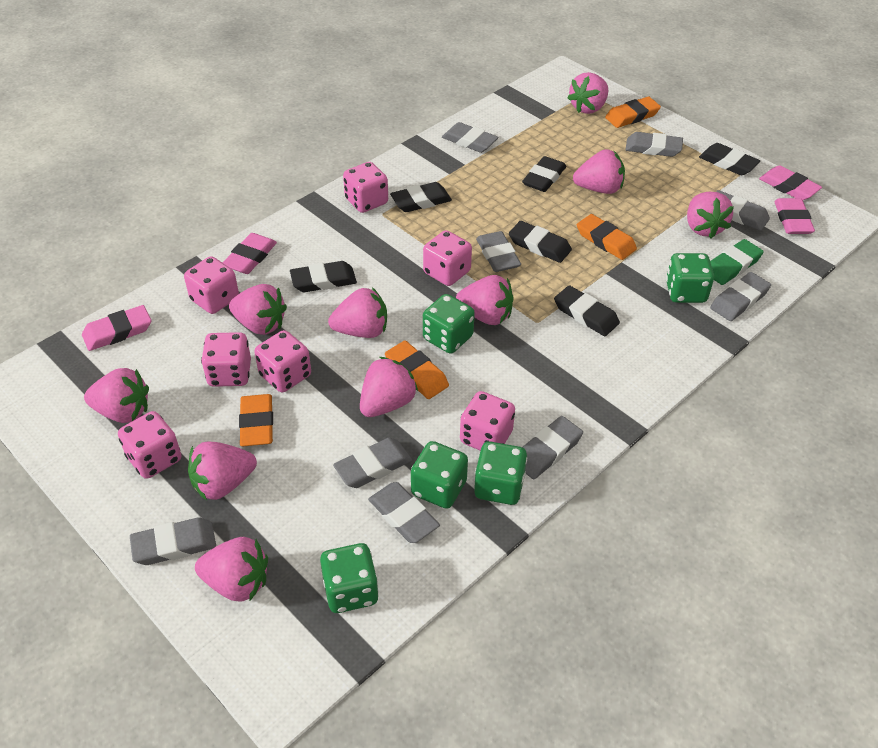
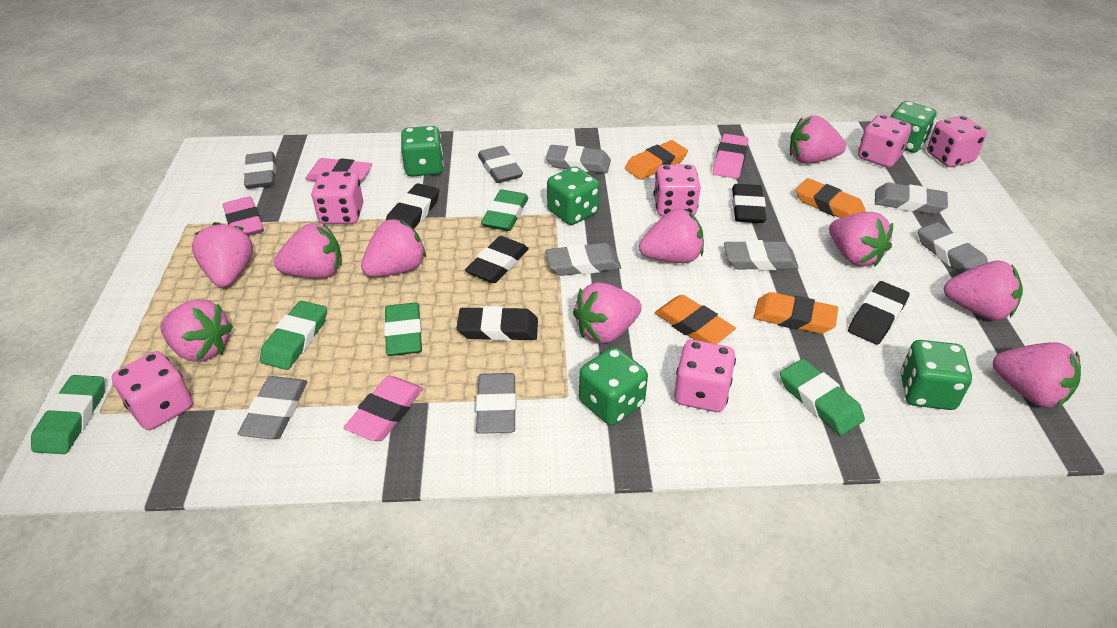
black eraser: [290,261,357,292] [390,182,452,212] [509,221,572,263] [522,156,566,192] [554,285,620,336] [699,143,760,175] = 6 -> [386,183,440,229] [457,306,538,341] [465,236,529,283] [732,184,766,223] [848,281,910,345] = 5
green eraser: [710,239,764,285] = 1 -> [31,375,104,454] [260,301,327,370] [384,302,422,356] [481,190,528,231] [780,359,865,436] = 5
pink dice: [118,411,181,479] [184,256,239,314] [201,332,251,387] [254,330,311,393] [343,162,388,213] [423,230,472,286] [460,391,515,451] = 7 -> [111,351,193,430] [311,171,363,224] [654,165,700,216] [674,340,736,412] [858,114,911,168] [927,116,987,167] = 6

